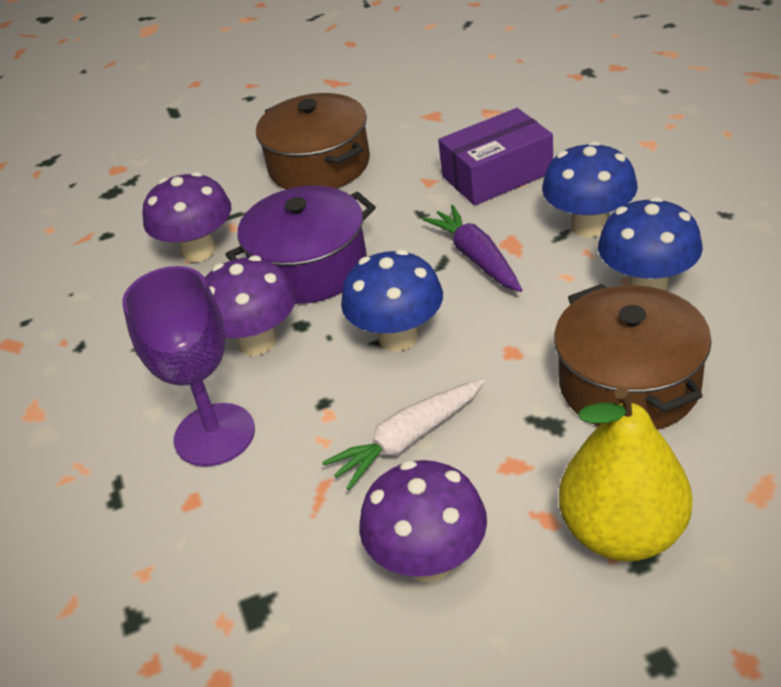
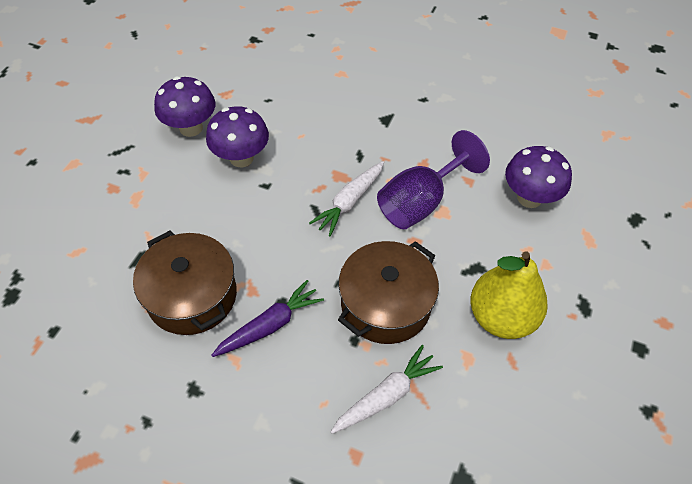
blue mushroom: [341,249,443,351] [542,141,638,238] [598,197,703,291] = 3 -> none = 0
purple box: [438,108,553,206] = 1 -> none = 0
purple pot: [225,186,376,304] = 1 -> none = 0
white carrot: [322,379,485,490] = 1 -> [309,161,384,237] [331,345,443,434] = 2

